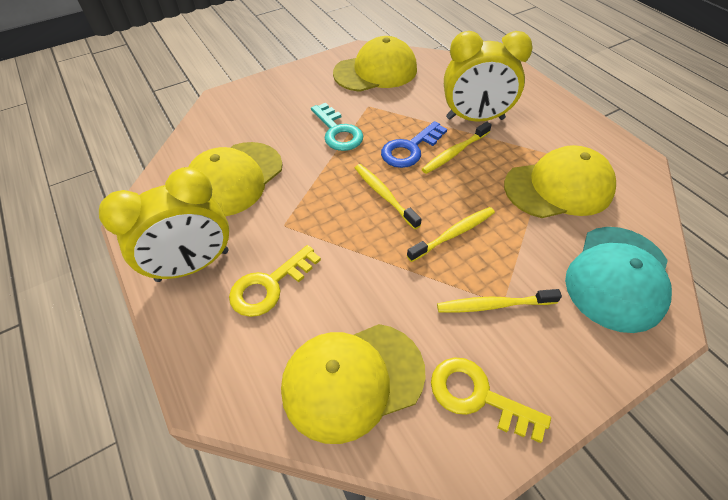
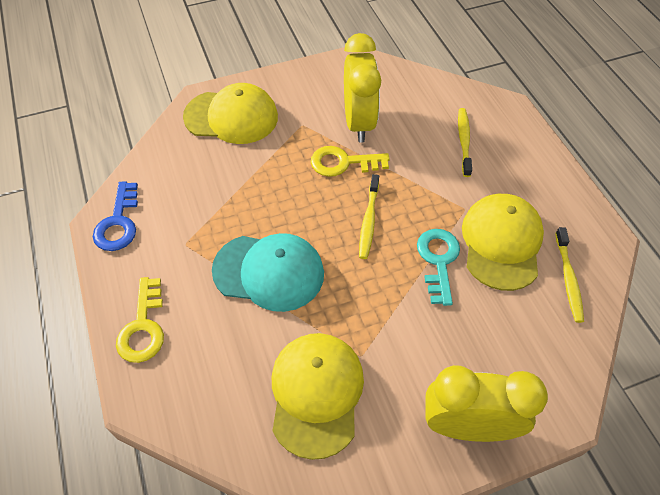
yellow cap: [188,142,283,217] [281,324,426,444] [333,36,417,92] [504,145,616,218] = 4 -> [183,83,278,144] [272,333,364,460] [462,194,544,291] = 3
yellow toothbrush: [355,164,422,230] [407,207,495,262] [422,122,492,174] [437,289,562,313] = 4 -> [359,174,379,259] [458,108,472,177] [555,227,584,323] = 3

